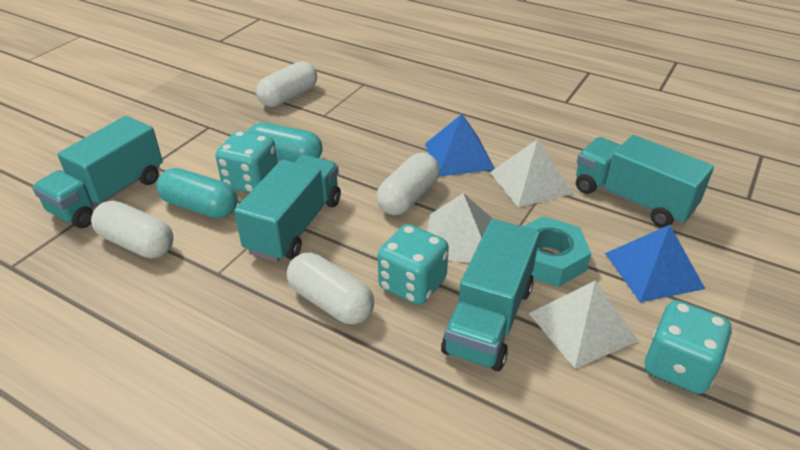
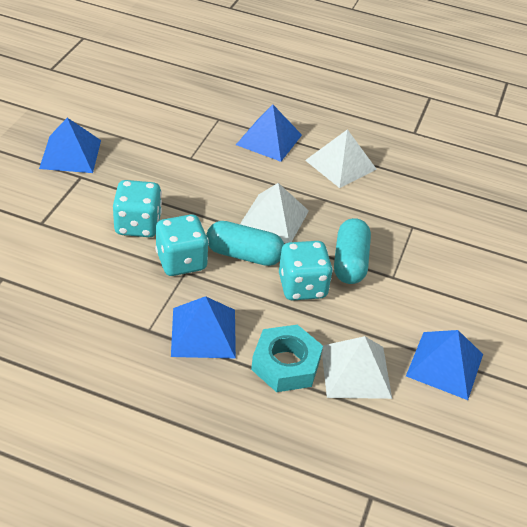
blue pyramid: [425,114,495,177] [605,225,705,303] = 2 -> [39,118,101,173] [171,296,236,358] [236,105,302,162] [406,330,483,400] = 4
turquoise truck: [32,116,163,228] [234,155,341,262] [441,219,540,371] [576,135,714,227] = 4 -> none = 0
white capsule: [91,201,173,258] [256,61,317,107] [287,253,374,324] [376,153,440,215] = 4 -> none = 0

